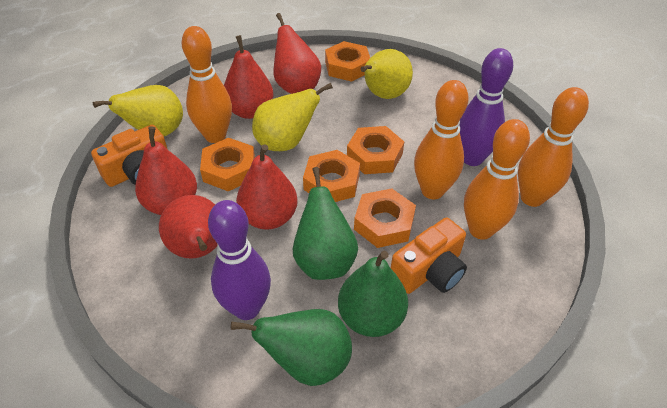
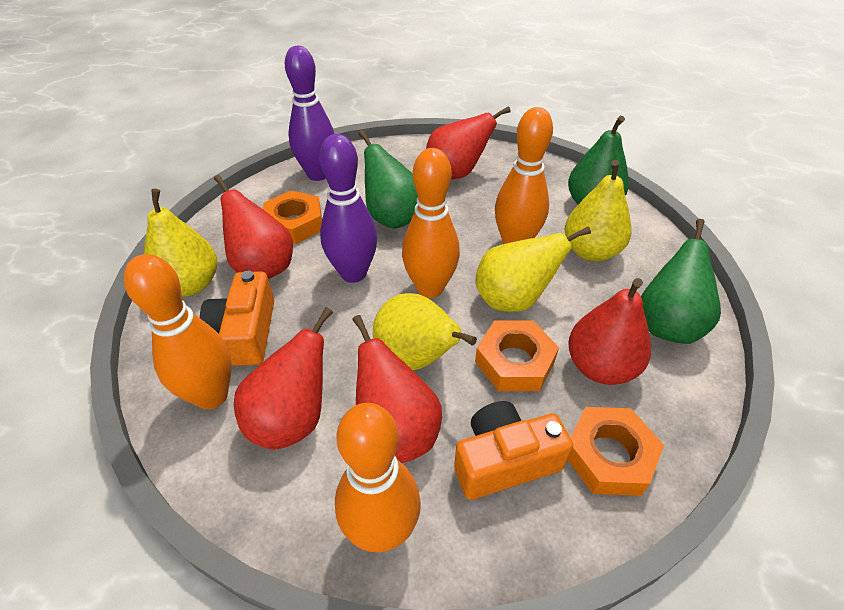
orange nut: [200,138,255,191] [303,150,360,202] [325,41,370,82] [347,126,404,174] [354,188,416,248] = 5 -> [263,191,322,244] [475,320,559,391] [568,407,664,496] = 3
yellow pear: [93,85,183,136] [252,83,333,151] [361,49,413,99] = 3 -> [144,189,217,297] [373,293,477,370] [475,226,591,312] [565,160,631,261] = 4

